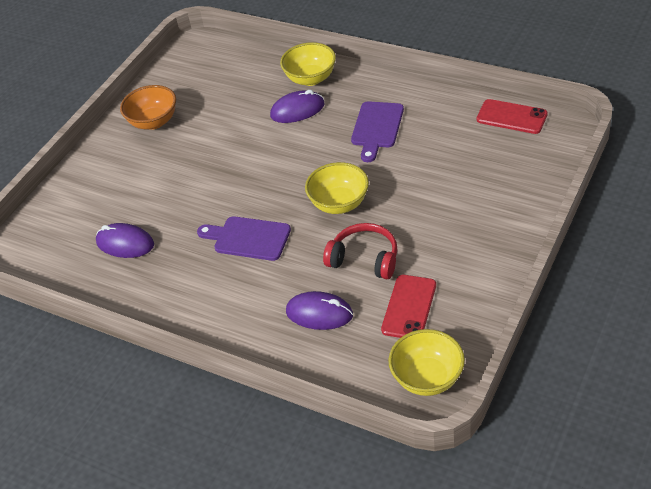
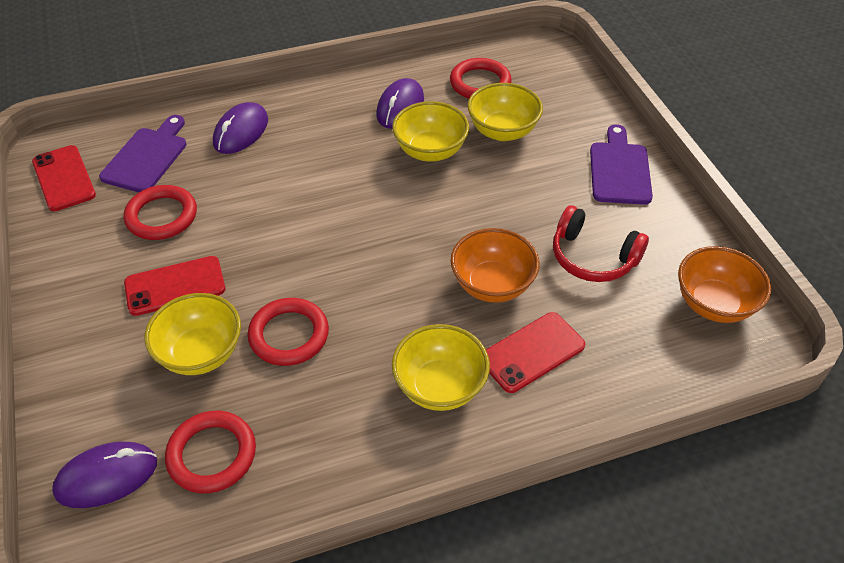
orange bowl: [120,85,176,130] = 1 -> [451,228,540,303] [678,246,771,323] = 2
red phone: [381,275,436,338] [477,99,548,134] = 2 -> [32,145,96,211] [124,256,225,316] [486,312,585,393] = 3
red ring: none = 0 -> [124,185,197,240] [165,411,256,493] [248,298,329,366] [450,58,512,99] = 4
yellow bowl: [280,42,336,86] [305,162,369,214] [388,329,465,396] = 3 -> [144,293,241,375] [392,101,469,162] [392,324,490,411] [468,83,543,141] = 4

